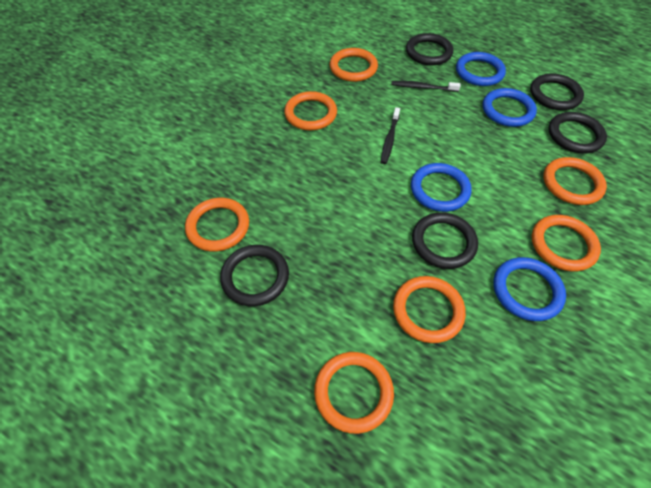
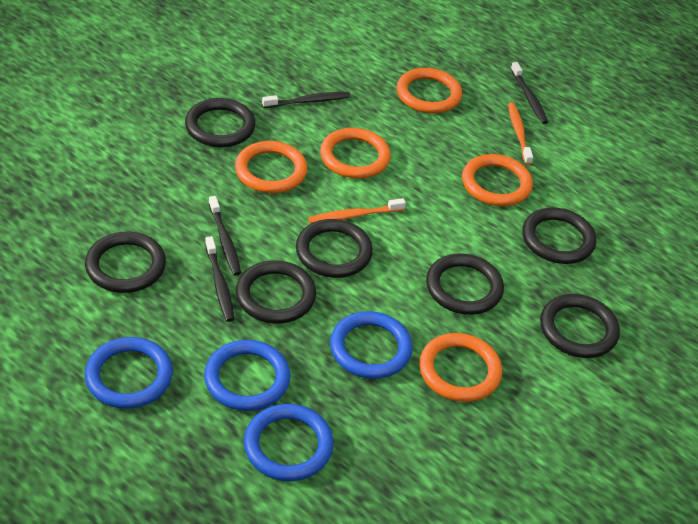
black ring: [220,245,289,306] [406,33,453,65] [412,212,478,269] [530,73,584,110] [548,112,607,153] = 5 -> [85,232,166,293] [185,98,255,147] [236,260,316,324] [296,219,373,278] [426,253,504,315] [522,208,596,264] [540,294,620,358] = 7
black toothbrush: [381,107,400,164] [391,81,461,92] = 2 -> [205,236,234,322] [209,196,241,276] [262,92,351,108] [511,62,548,124] = 4
orange ring: [185,198,249,252] [284,91,337,130] [314,352,394,434] [330,48,378,82] [393,276,466,343] [532,215,601,271] [543,157,607,205] = 7 -> [235,141,307,193] [320,128,391,179] [396,68,462,113] [419,333,502,402] [462,154,533,206] = 5
orange toothbrush: none = 0 -> [308,198,406,223] [508,102,533,165] = 2

